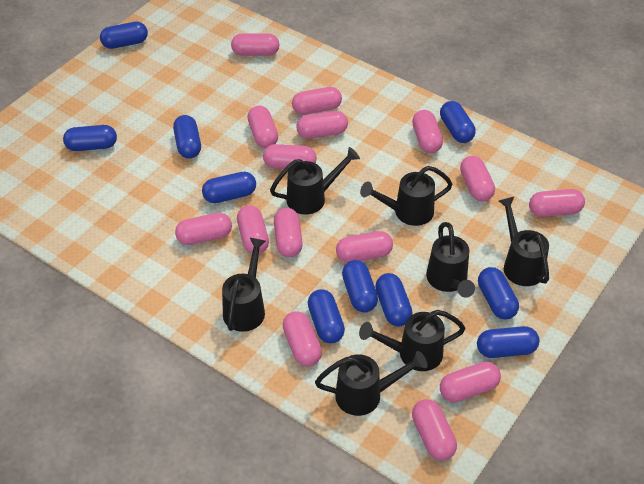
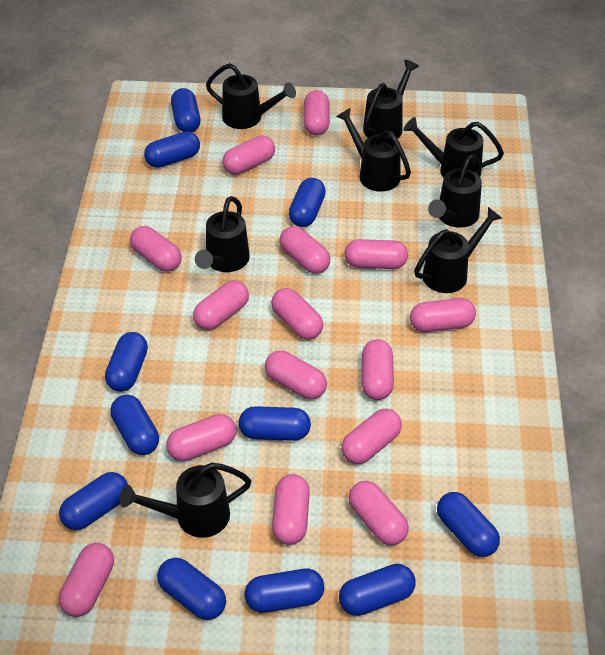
black watering can: [222,237,266,332] [270,147,360,215] [315,351,428,416] [359,310,465,371] [360,166,452,226] [426,222,475,298] [499,197,549,286] = 7 -> [119,463,251,538] [195,196,250,272] [206,63,296,129] [336,108,411,192] [363,60,419,139] [404,117,504,178] [414,207,502,293] [428,155,482,228] = 8
blue capsule: [63,125,117,151] [100,22,148,49] [173,115,201,159] [202,172,256,203] [308,289,345,344] [342,260,378,313] [375,273,413,326] [440,101,476,143] [477,326,540,358] [478,267,519,320] = 10 -> [59,472,128,530] [105,332,148,392] [110,395,159,455] [144,131,200,168] [157,558,226,620] [171,88,201,132] [239,406,311,441] [245,569,324,613] [289,178,326,227] [339,564,416,616] [437,492,500,557] = 11

